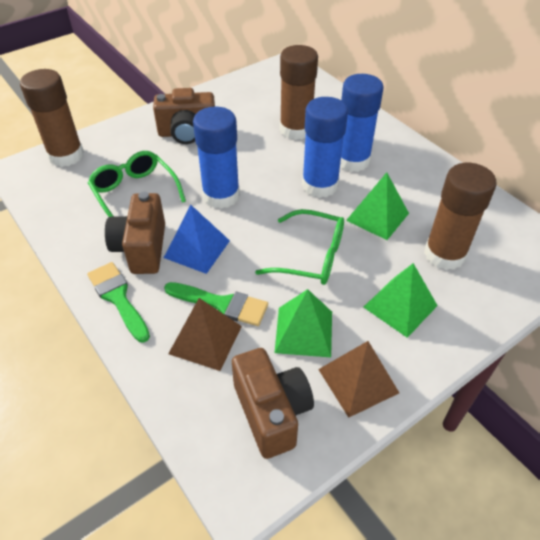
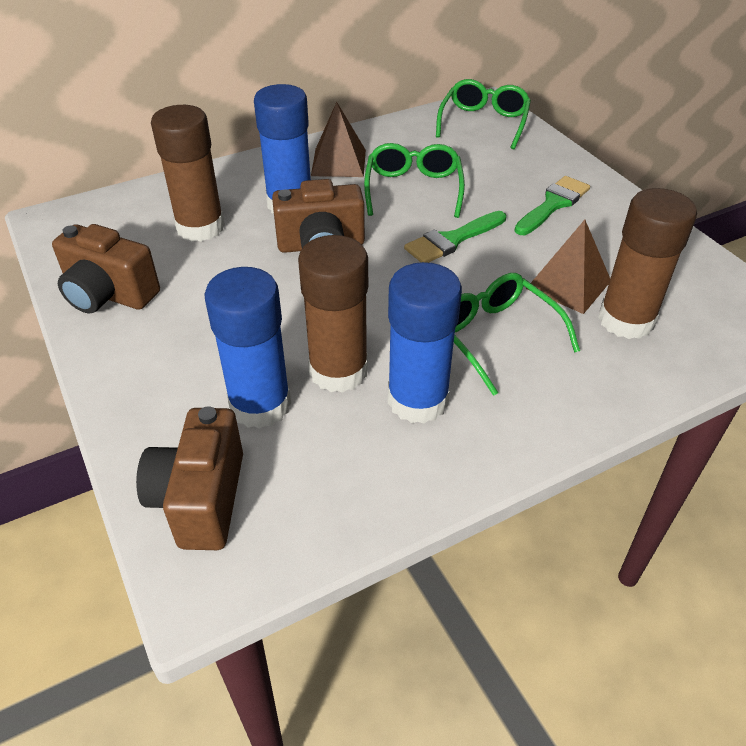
blue pyramid: [164,205,230,274] = 1 -> none = 0
green glasses: [88,151,186,217] [255,209,344,285] = 2 -> [364,143,465,218] [436,79,531,150] [454,273,580,396] = 3
green pyramid: [275,289,332,357] [346,172,409,240] [364,263,438,338] = 3 -> none = 0

